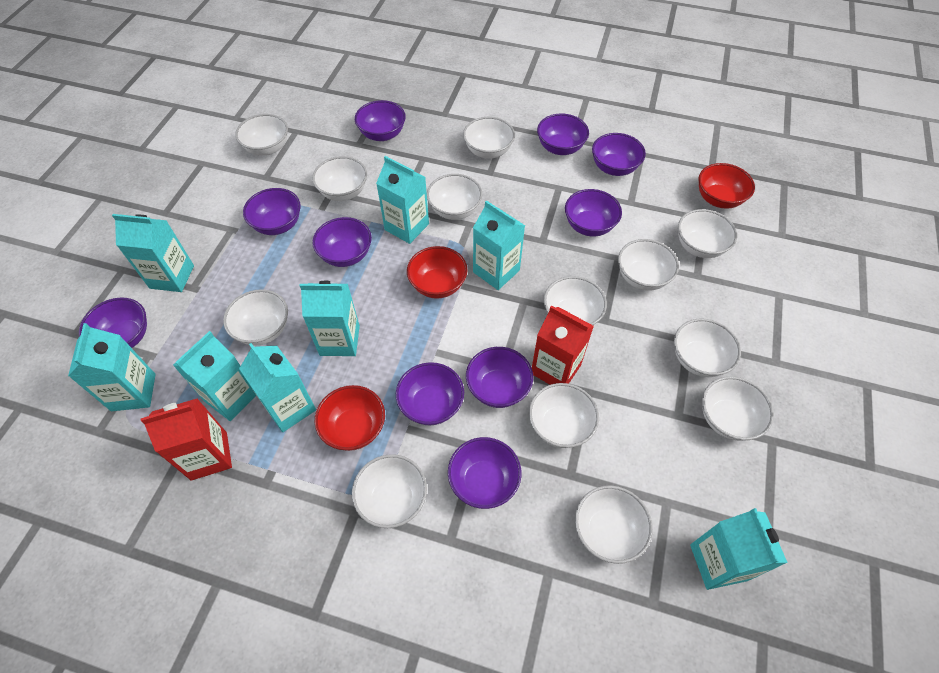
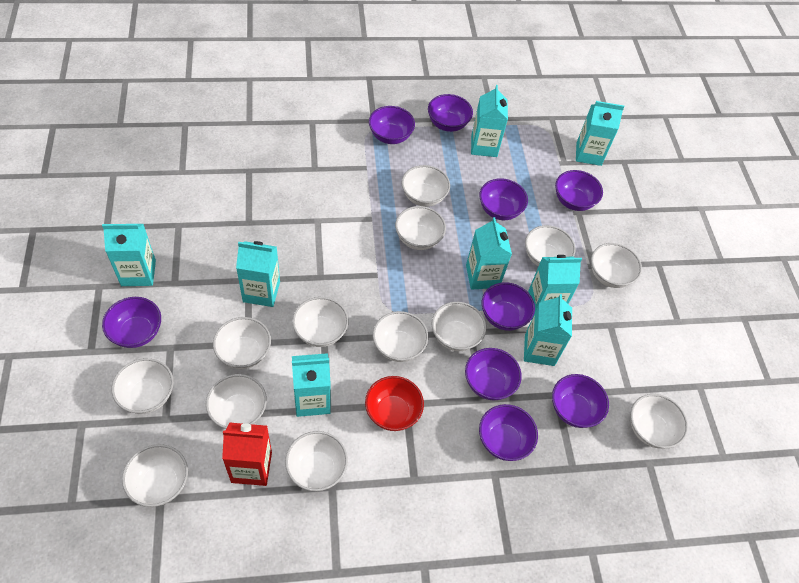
purple bowl: [79,297,147,348] [243,188,301,235] [312,217,372,267] [355,100,406,141] [396,362,464,426] [448,437,521,509] [466,347,533,408] [537,113,589,155] [565,189,622,236] [592,133,646,176] = 10 -> [102,297,161,348] [369,106,415,144] [428,94,473,132] [465,348,522,400] [479,178,528,220] [479,404,538,461] [482,282,535,331] [552,374,609,428] [555,170,603,211] = 9
red bowl: [315,385,385,451] [407,246,468,299] [698,163,755,209] = 3 -> [365,376,424,431] = 1
red carton: [141,398,232,481] [532,305,594,385] = 2 -> [222,422,272,486] = 1

